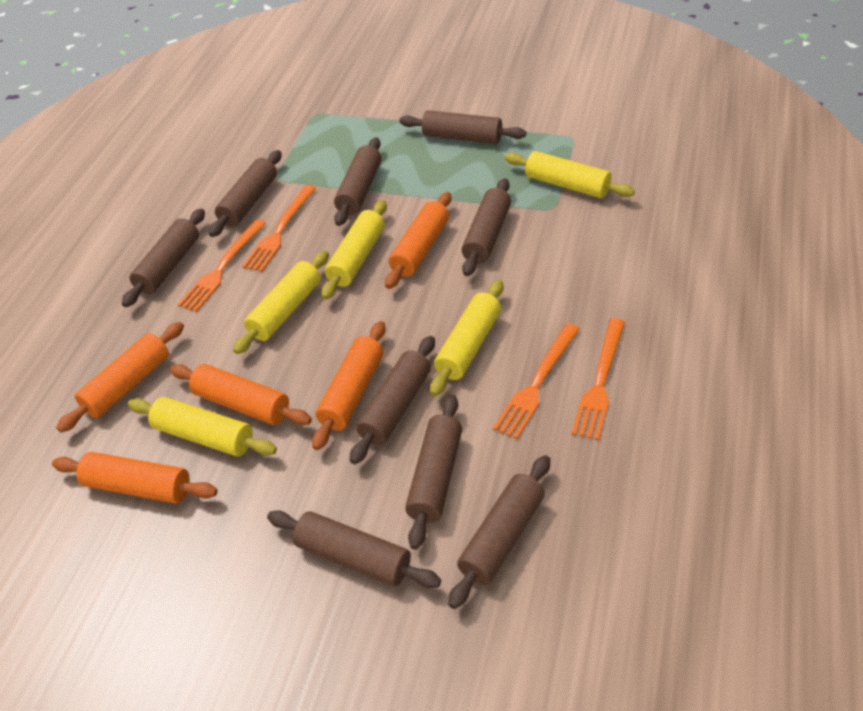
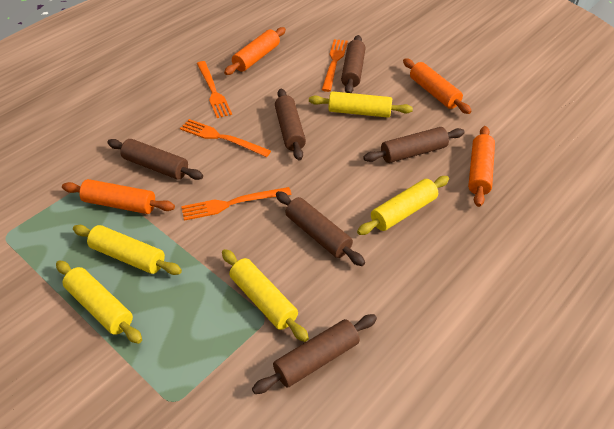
brown rolling pin: [122,209,205,307] [209,150,281,237] [267,510,441,588] [334,137,382,226] [350,336,435,464] [399,110,526,144] [405,395,462,550] [448,455,550,609] [462,178,511,276] = 9 -> [107,139,203,180] [252,314,377,394] [275,89,306,160] [276,191,365,266] [341,35,366,93] [363,127,465,163] = 6
orange rolling pin: [52,452,218,504] [56,322,184,433] [170,364,312,425] [312,321,386,450] [385,192,451,289] = 5 -> [62,179,175,214] [224,27,286,75] [403,58,472,114] [468,126,495,207] = 4

